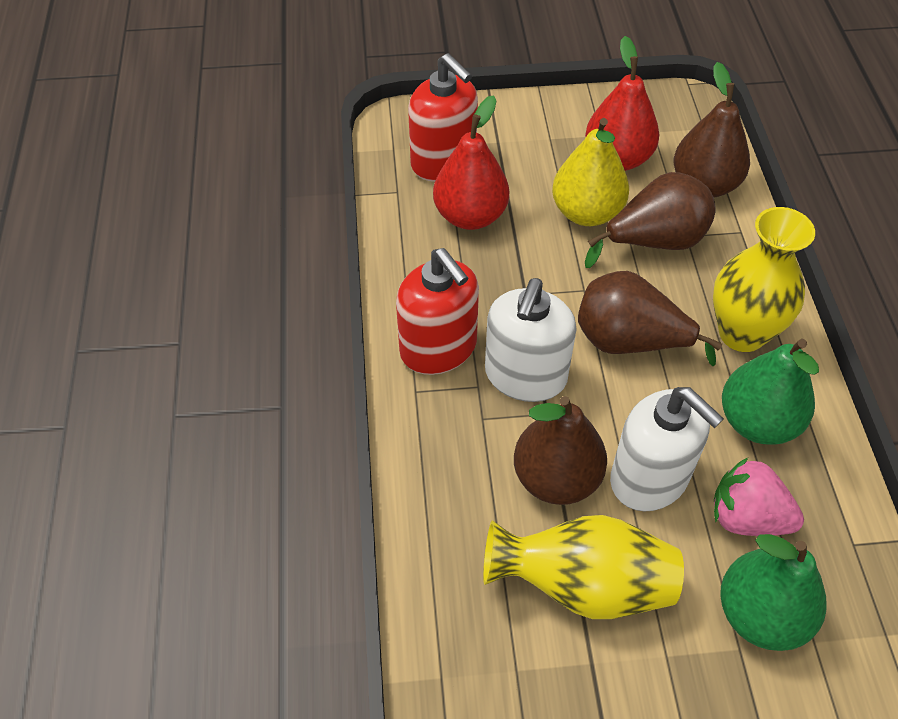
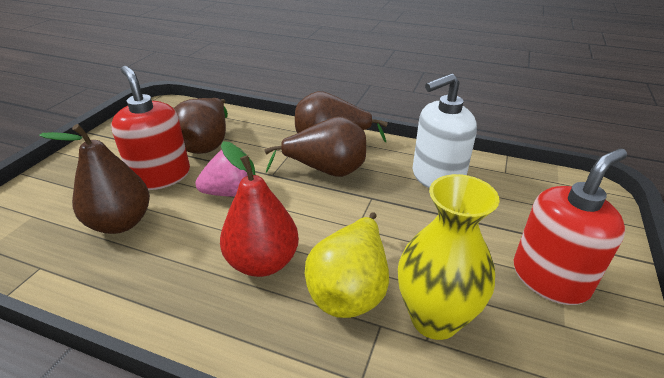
green pear: [720,534,826,651] [722,339,819,445] = 2 -> none = 0
red pear: [433,95,509,230] [585,36,659,171] = 2 -> [220,141,299,277] = 1
white soap dispenser: [485,278,576,402] [610,387,724,511] = 2 -> [413,73,477,188] = 1
yellow vase: [483,515,684,619] [713,207,815,352] = 2 -> [398,174,500,340] = 1

